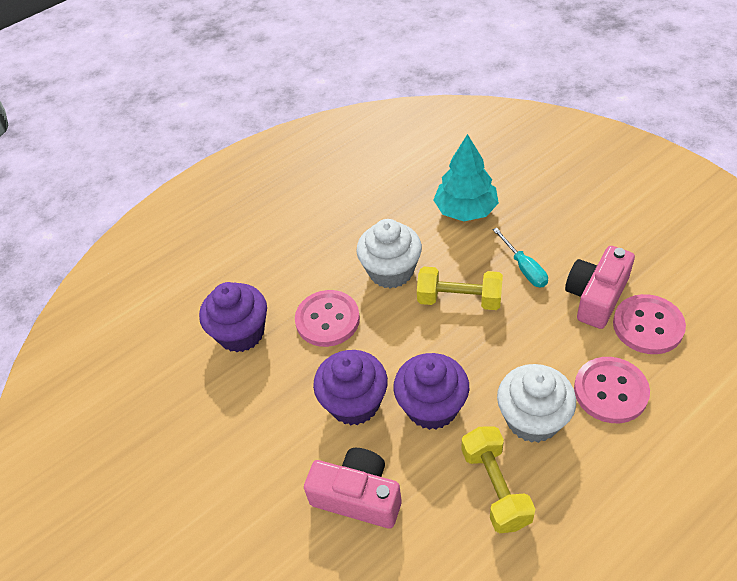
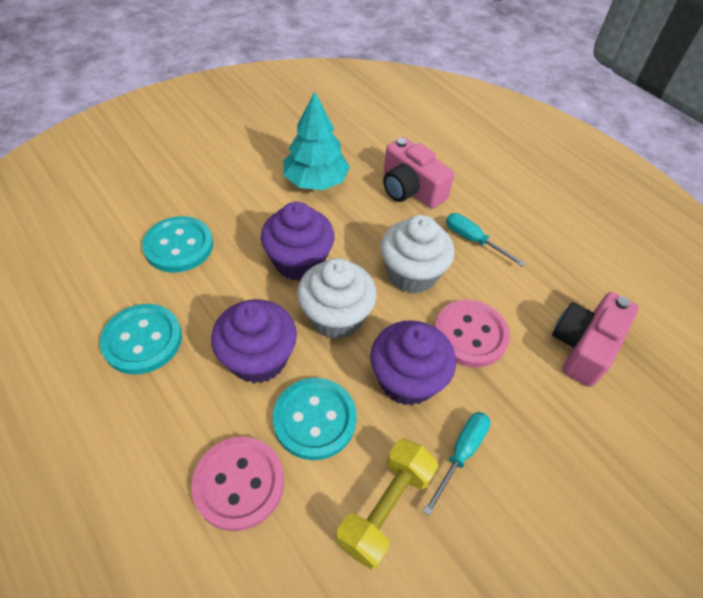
pink button: [295,290,360,347] [574,357,650,423] [613,294,686,354] = 3 -> [191,437,284,531] [434,300,510,367] = 2
turquoise button: none = 0 -> [100,304,182,374] [142,216,213,272] [273,378,357,460] = 3
turquoise screwdriver: [493,228,548,287] = 1 -> [423,412,491,516] [446,213,526,267] = 2
yellow dumbbell: [417,267,503,310] [462,426,535,533] = 2 -> [336,439,438,570] = 1

